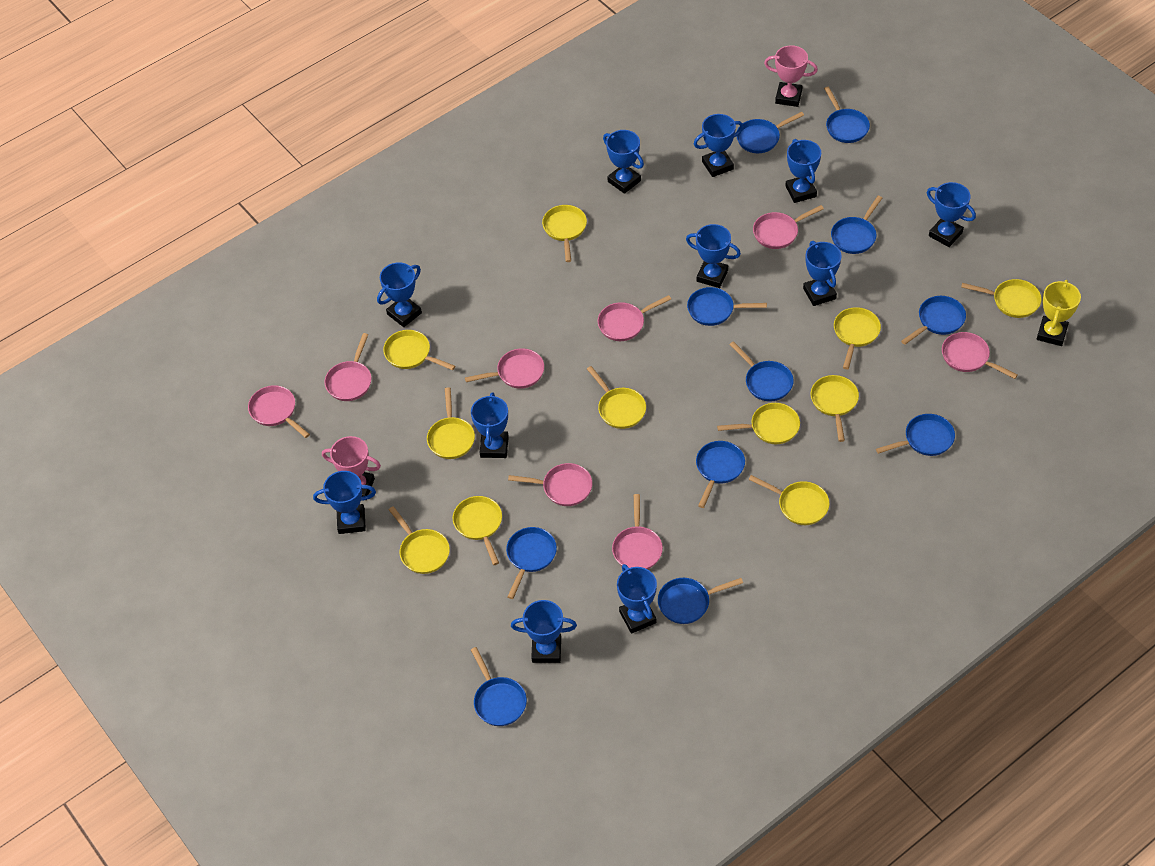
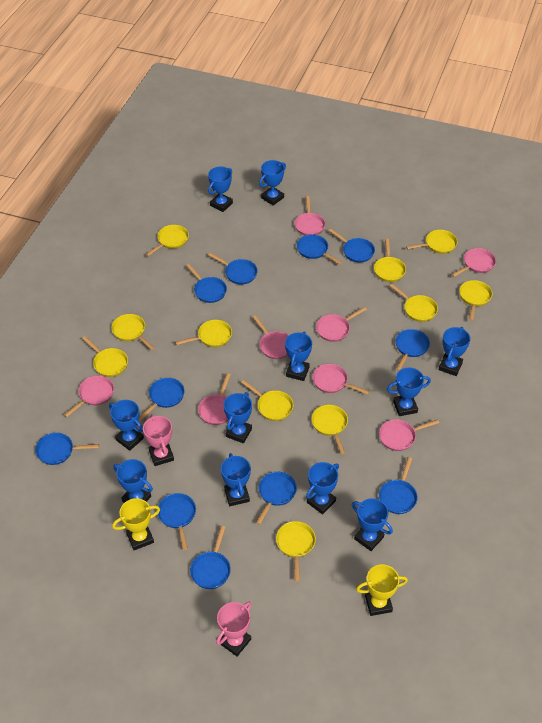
yellow trophy: [1037,280,1081,346] = 1 -> [112,498,160,550] [356,564,408,616] = 2

